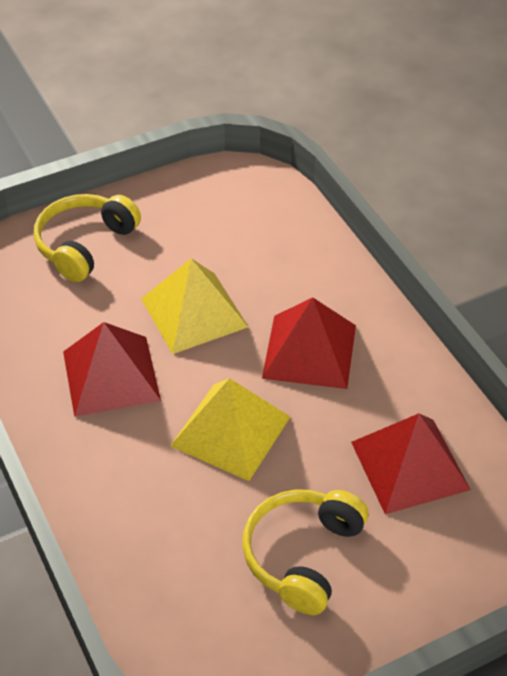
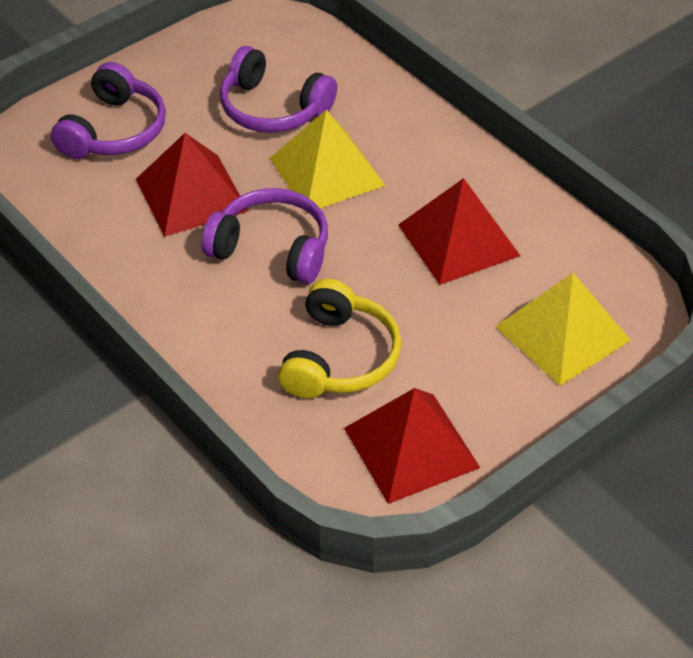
purple headphones: none = 0 -> [51,62,166,159] [201,188,328,284] [220,46,337,133] = 3
yellow headphones: [34,194,141,282] [242,489,368,615] = 2 -> [278,279,402,398] = 1

